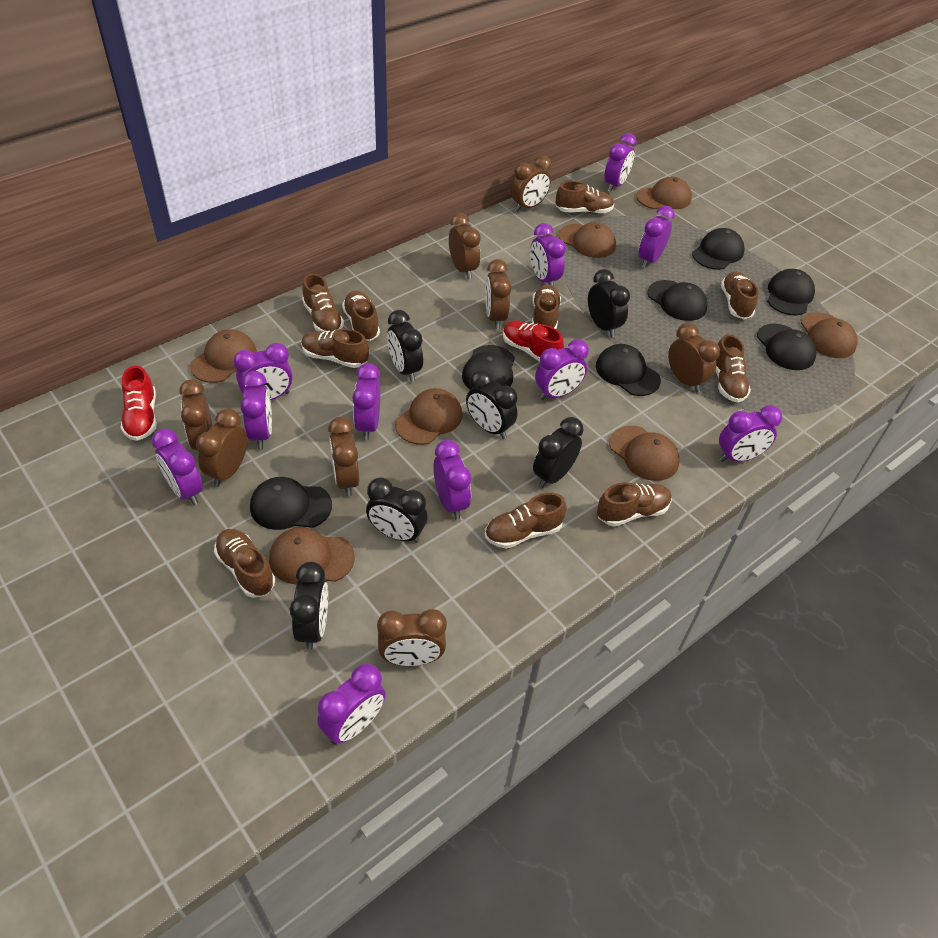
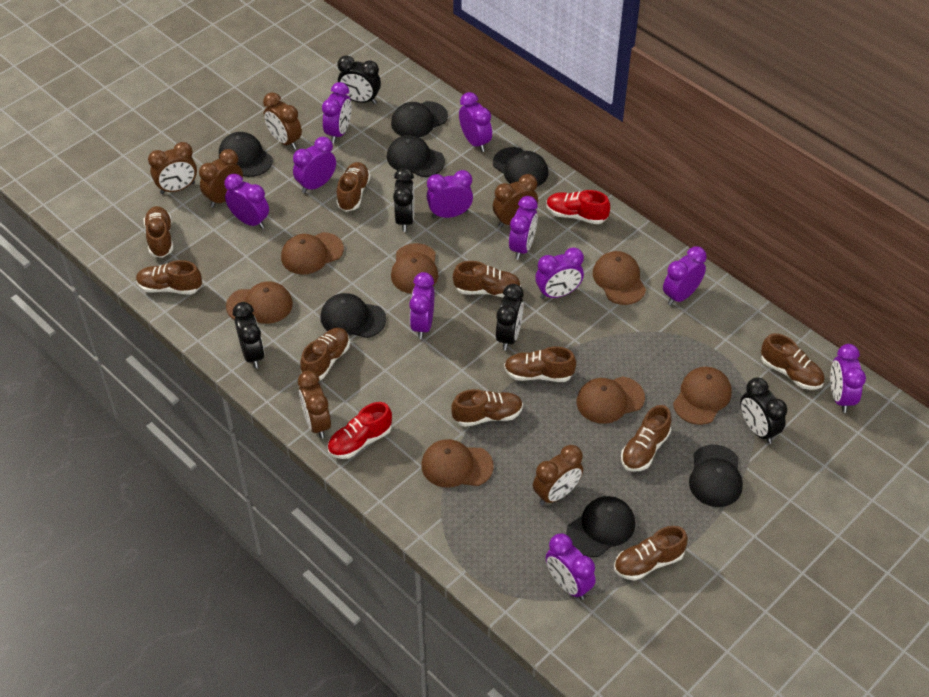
black clock: [290,561,328,650] [366,477,428,543] [387,310,423,382] [466,370,518,439] [533,417,584,488] [588,269,630,337] = 6 -> [233,302,265,368] [337,55,381,104] [393,168,414,232] [496,284,524,351] [740,378,787,444] = 5
brown clock: [179,379,212,450] [196,409,247,487] [328,417,359,497] [377,609,447,666] [449,213,481,279] [485,259,512,329] [511,155,552,212] [668,323,720,392] = 8 -> [148,142,197,194] [199,149,243,208] [263,92,302,150] [298,371,331,439] [493,174,538,228] [533,445,583,505] = 6

